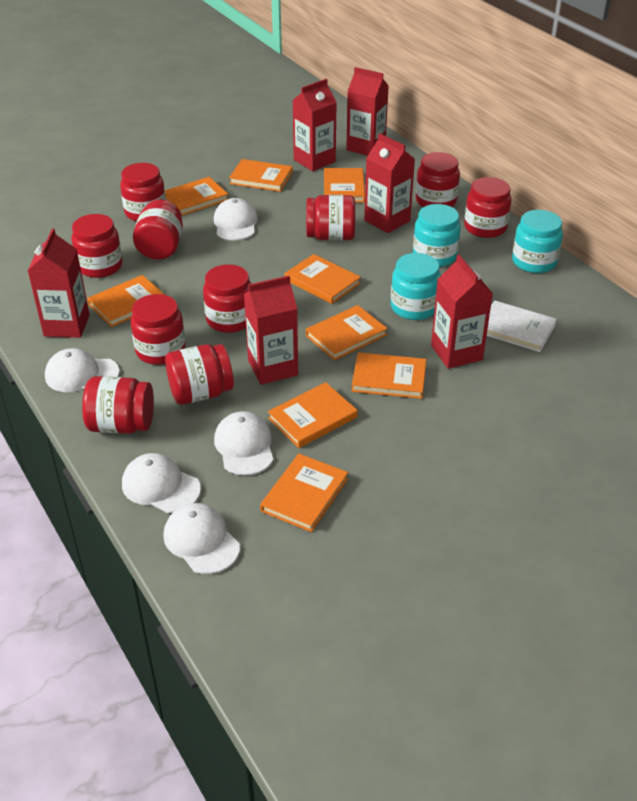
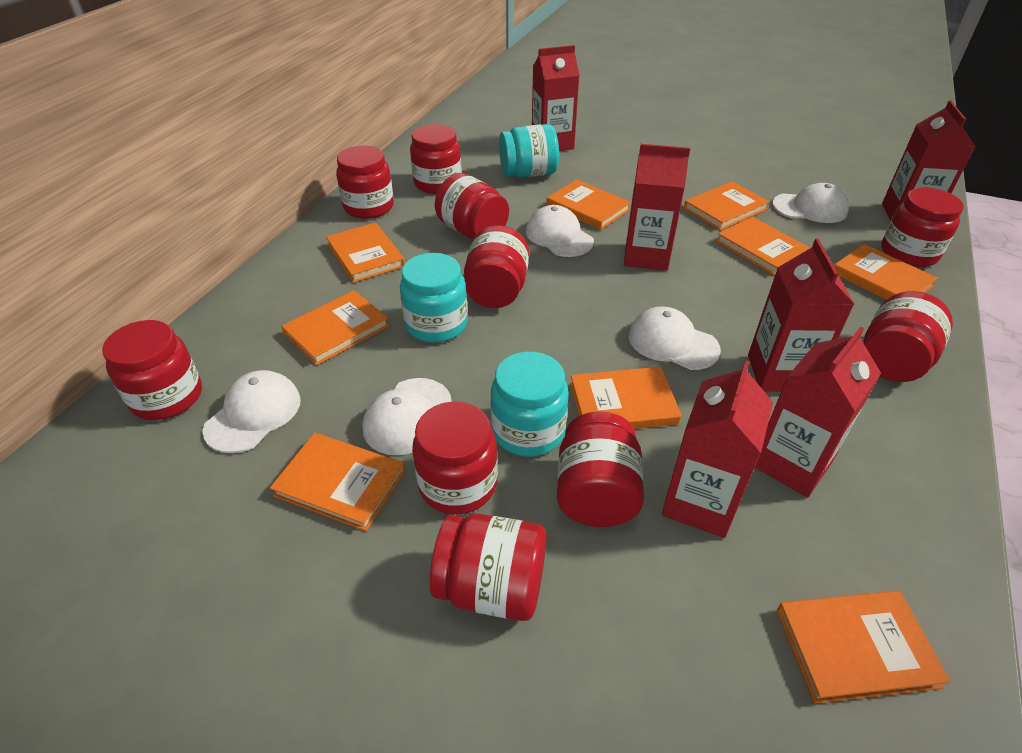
white book: [487,301,557,352] = 1 -> none = 0

